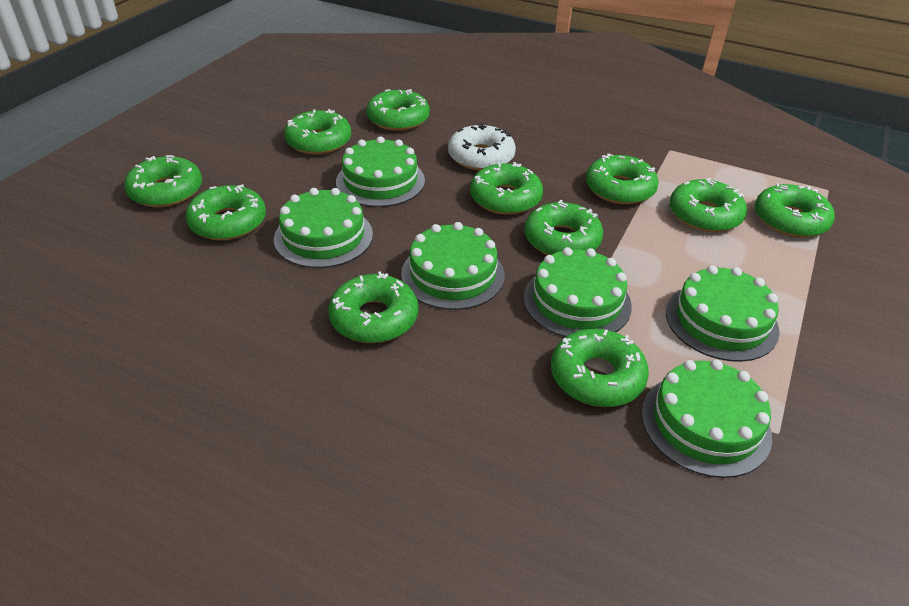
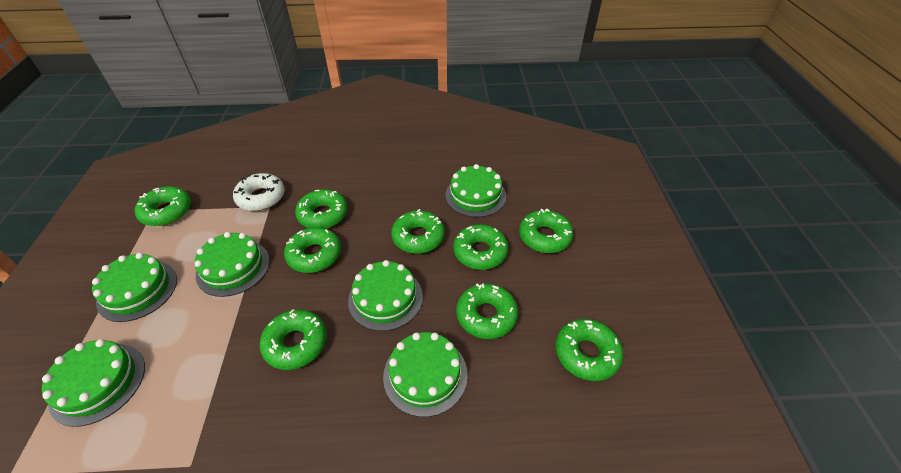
green donut: [124,155,202,207] [185,184,266,241] [284,109,351,155] [328,271,418,343] [366,89,430,131] [470,162,543,215] [524,200,603,255] [551,329,649,407] [586,154,659,205] [670,177,747,232] [755,183,835,238] = 11 -> [135,186,191,226] [259,309,327,370] [284,227,341,273] [295,189,348,229] [391,209,445,254] [453,224,508,270] [456,283,518,339] [519,209,573,253] [555,319,623,381] = 9

